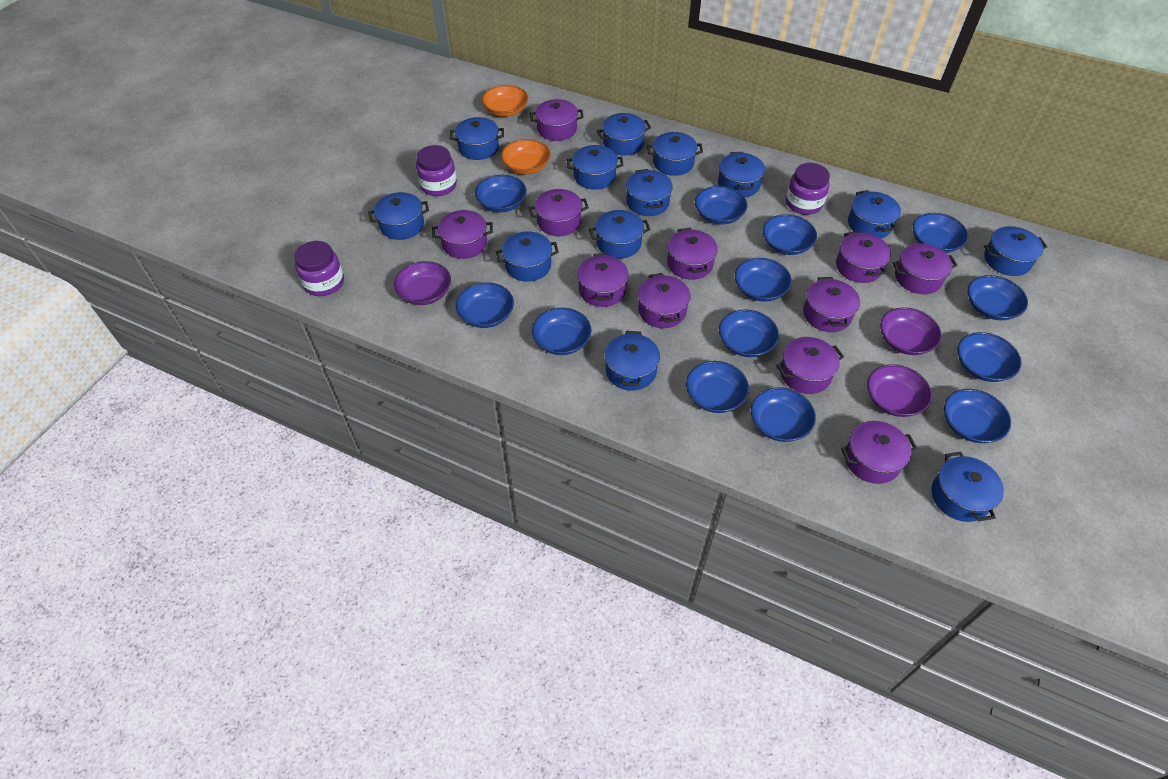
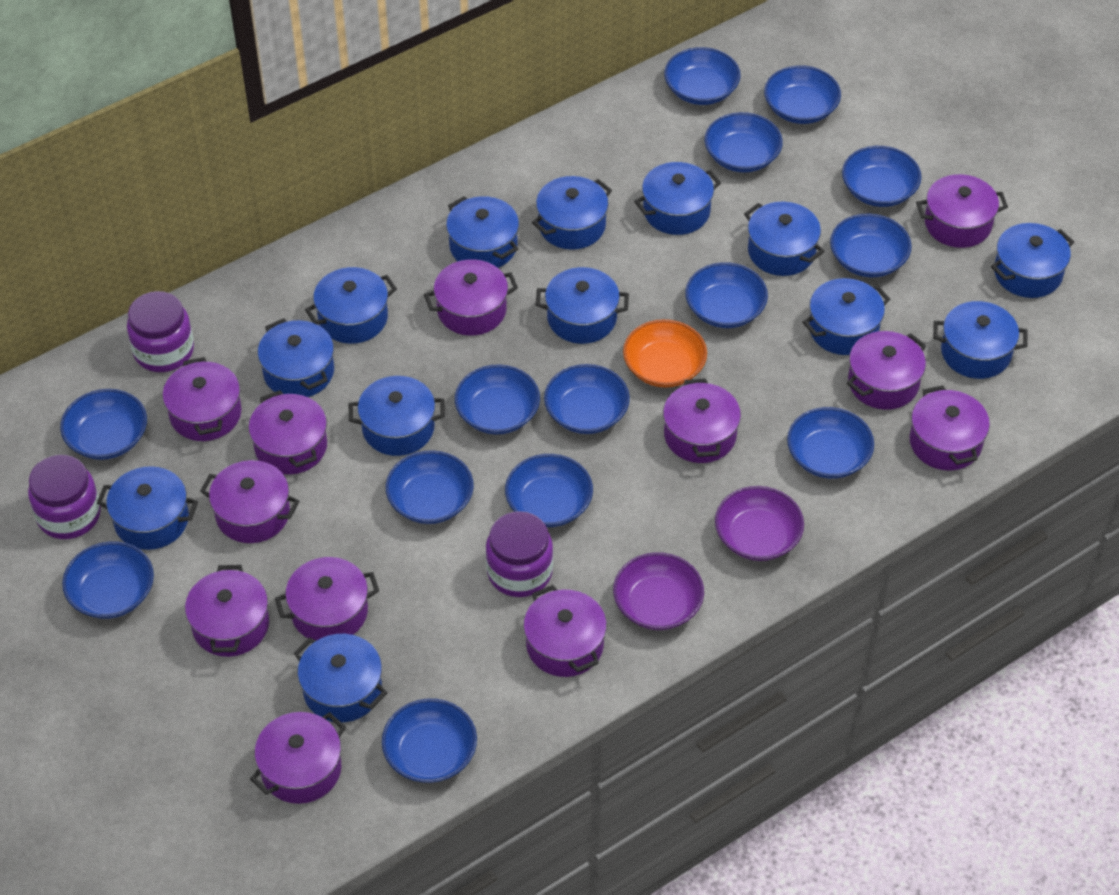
blue bowl: [456,282,514,328] [475,175,526,212] [532,308,591,355] [686,361,749,413] [695,186,747,225] [719,310,779,357] [735,258,792,302] [751,387,816,442] [763,214,817,255] [912,213,968,253] [944,389,1011,443] [958,332,1022,382] [968,275,1028,320] = 13 -> [60,389,147,460] [62,541,154,619] [382,698,477,783] [386,450,474,524] [455,364,540,434] [505,454,593,527] [544,364,630,434] [664,47,741,105] [685,262,768,328] [704,112,783,173] [764,65,841,124] [787,407,874,479] [830,213,912,277] [842,146,922,207] = 14
orange bowl: [482,85,528,117] [501,139,550,174] = 2 -> [623,319,707,388] = 1
purple bowl: [394,261,451,305] [867,364,932,417] [880,308,942,355] = 3 -> [613,552,704,630] [715,486,804,561] = 2
purple pot: [432,210,493,259] [529,189,589,236] [530,99,584,141] [577,253,628,307] [638,273,690,328] [667,228,718,280] [776,337,844,394] [803,277,860,332] [836,231,891,283] [841,421,917,484] [892,243,958,294] = 11 -> [163,357,242,441] [185,565,269,657] [200,460,299,543] [249,390,327,474] [250,712,346,804] [275,557,379,641] [424,259,518,336] [523,585,607,677] [663,378,741,463] [847,331,927,410] [909,385,990,470] [916,174,1008,248] = 12

